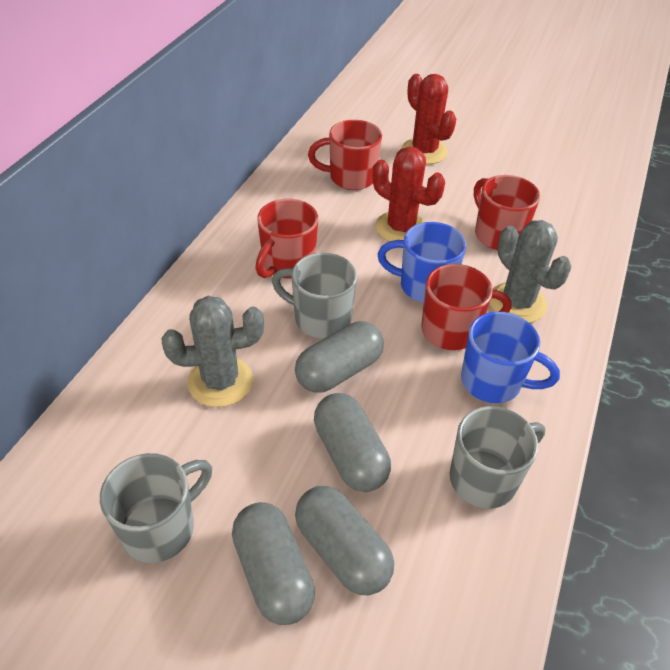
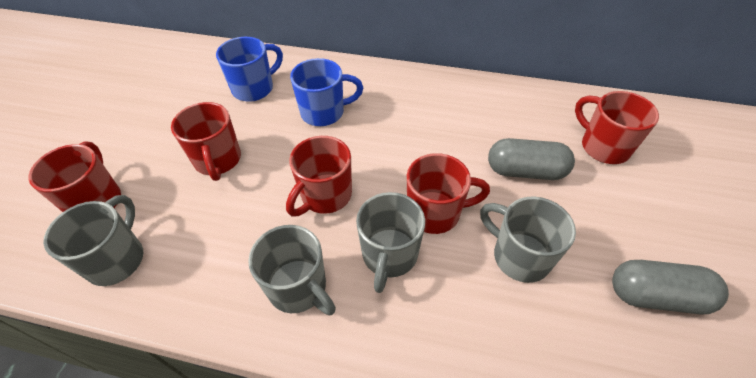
grey cactus: [161,296,264,407] [490,220,572,323] = 2 -> none = 0
grey capsule: [232,502,315,625] [295,321,384,393] [295,486,394,595] [314,393,391,492] = 4 -> [488,138,575,180] [612,260,729,315] = 2
grey mug: [100,453,212,563] [272,253,357,338] [450,406,545,509] = 3 -> [43,195,143,286] [248,225,336,316] [356,192,425,293] [480,196,576,283] = 4
red cactus: [373,147,445,242] [402,74,456,164] = 2 -> none = 0
red mug: [255,199,318,278] [308,120,382,190] [421,264,512,350] [474,175,540,250] = 4 -> [28,141,121,212] [171,102,241,181] [286,136,352,216] [407,153,490,234] [575,91,659,164] = 5

